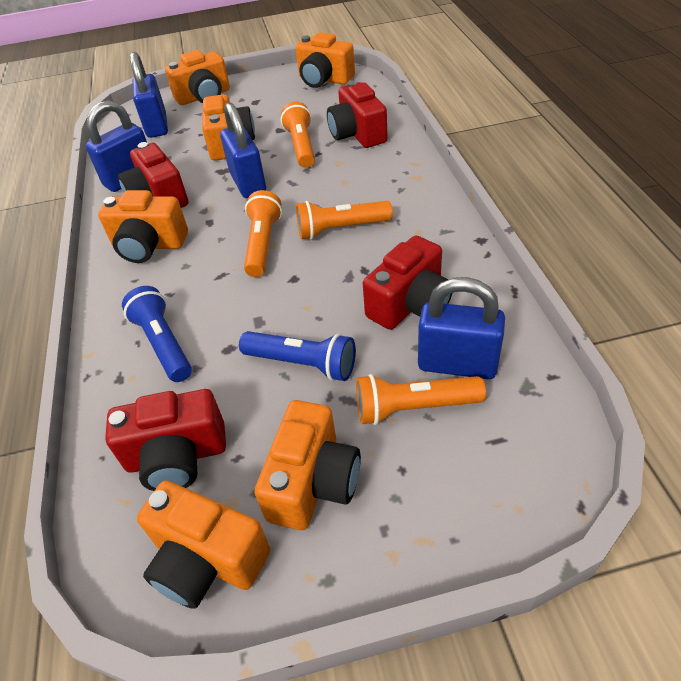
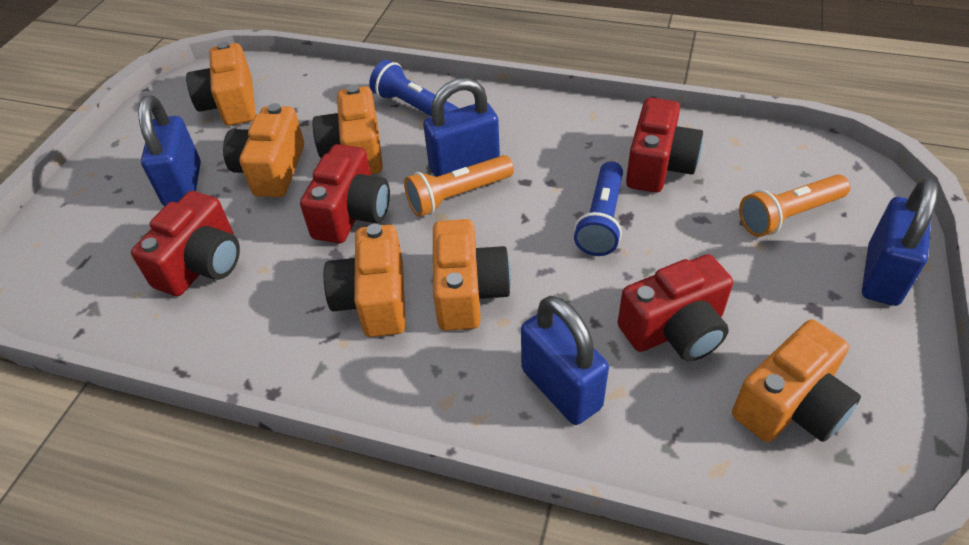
orange flashlight: [244,190,282,277] [281,101,315,168] [296,201,393,240] [356,374,486,425] = 4 -> [404,155,514,217] [739,174,850,237] = 2

